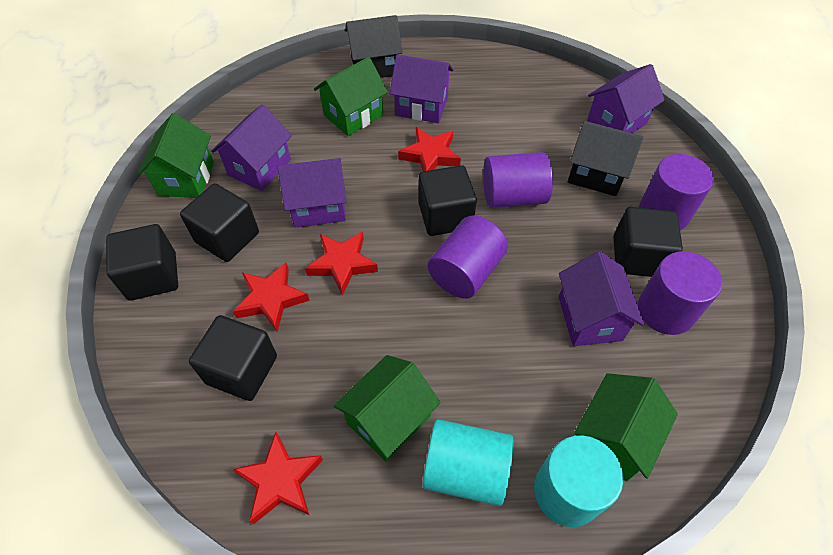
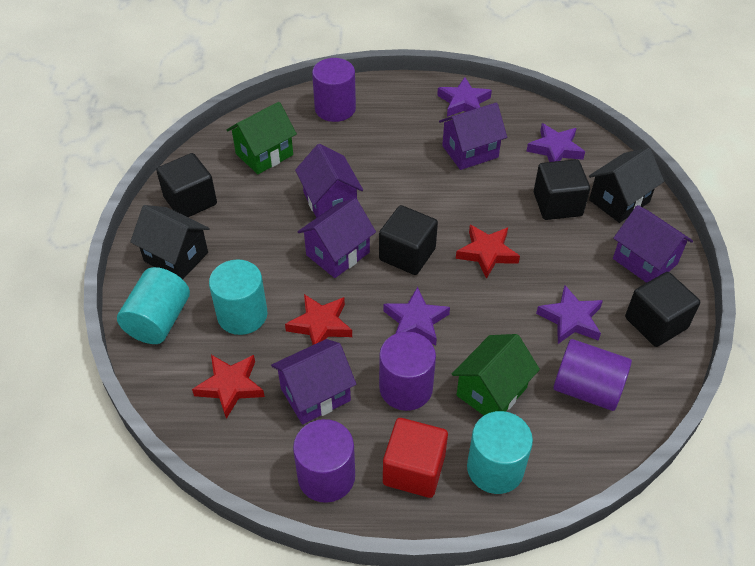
black cube: [106,224,178,301] [180,183,259,262] [189,315,277,401] [419,165,477,236] [613,207,683,277] = 5 -> [156,153,217,217] [379,205,438,275] [534,159,590,220] [625,272,700,347] = 4
green house: [137,113,214,198] [314,57,388,136] [333,355,441,462] [574,373,678,481] = 4 -> [227,102,297,174] [452,334,540,415] = 2
purple star: none = 0 -> [384,287,450,346] [437,77,492,117] [526,123,585,162] [536,285,603,344] = 4
red cube: none = 0 -> [383,418,448,498] = 1
red star: [232,263,310,332] [232,432,323,525] [305,231,378,296] [398,127,461,171] = 4 -> [192,355,265,419] [285,294,352,345] [456,225,520,279] = 3
turquoise cylinder: [422,419,514,506] [534,435,623,527] = 2 -> [117,267,190,344] [209,259,268,335] [467,411,533,494] = 3

